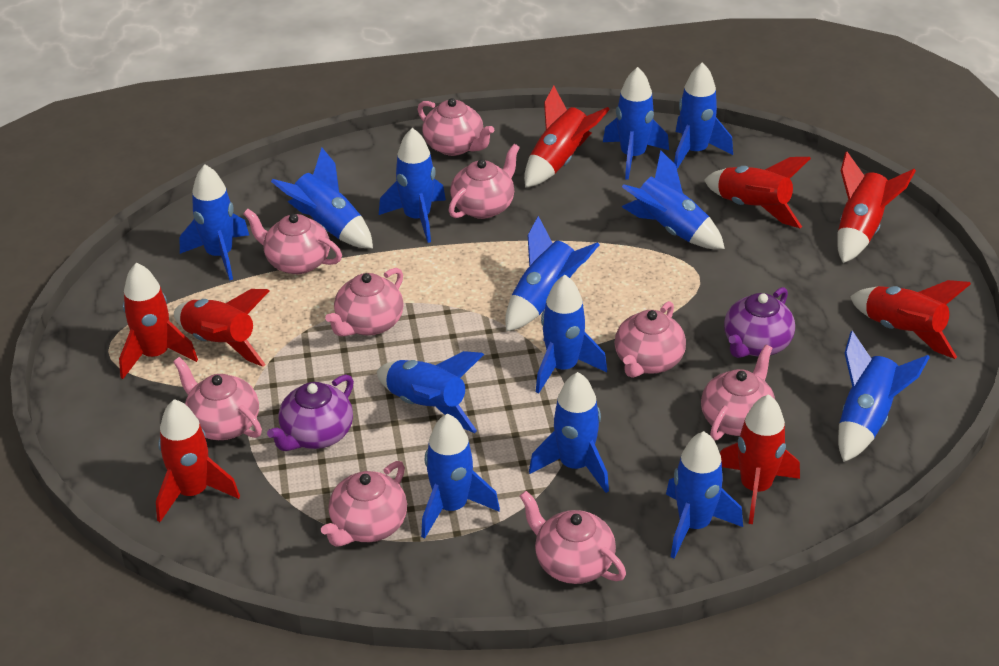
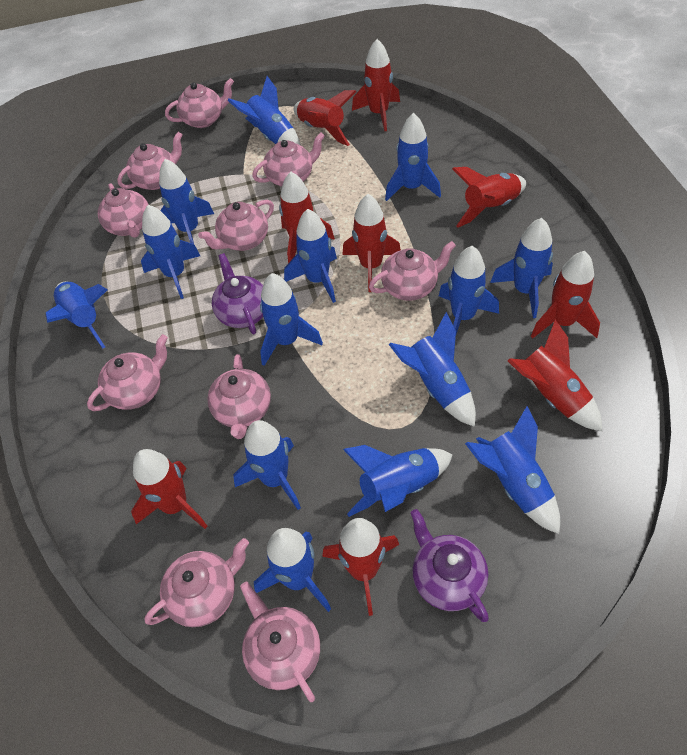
blue rocket: [179,164,249,280] [271,148,373,248] [377,351,484,433] [379,128,446,243] [421,414,500,539] [505,216,600,332] [529,372,609,493] [536,275,607,394] [603,67,669,180] [622,150,725,249] [666,431,743,559] [674,62,733,169] [838,331,930,462] = 13 -> [46,282,108,348] [141,205,200,299] [159,159,214,244] [228,76,301,146] [233,420,301,510] [254,528,331,612] [260,273,323,366] [284,209,337,303] [343,445,452,517] [385,113,441,201] [389,312,476,427] [439,246,499,334] [465,406,560,534] [490,218,553,318] = 14
pink teapot: [173,357,262,440] [243,209,342,274] [321,461,407,546] [325,268,404,336] [417,98,494,156] [449,144,520,219] [520,491,626,584] [615,301,686,378] [701,344,775,441] = 9 -> [87,334,168,411] [98,183,149,238] [117,132,183,190] [144,538,249,627] [165,78,234,128] [198,200,274,251] [207,354,271,439] [240,581,320,702] [252,132,325,186] [369,241,456,301] = 10
red rocket: [119,263,198,379] [156,399,240,522] [174,289,269,367] [524,86,610,188] [704,157,811,228] [720,394,800,524] [837,151,916,263] [850,280,971,359] = 8 -> [131,449,208,529] [279,172,335,263] [294,90,357,146] [322,518,399,616] [342,194,401,292] [352,39,400,131] [452,167,526,227] [507,320,602,431] [531,251,600,338] = 9

